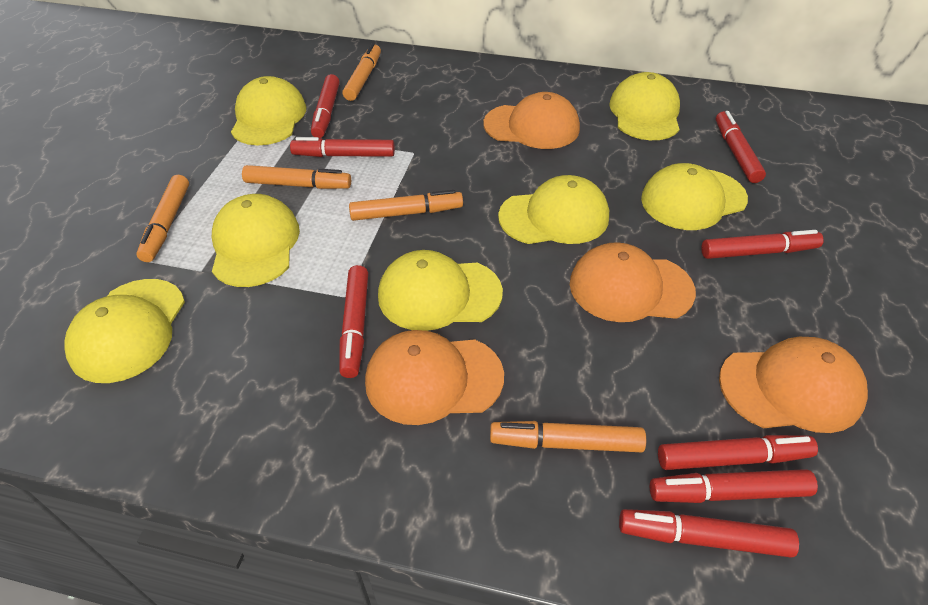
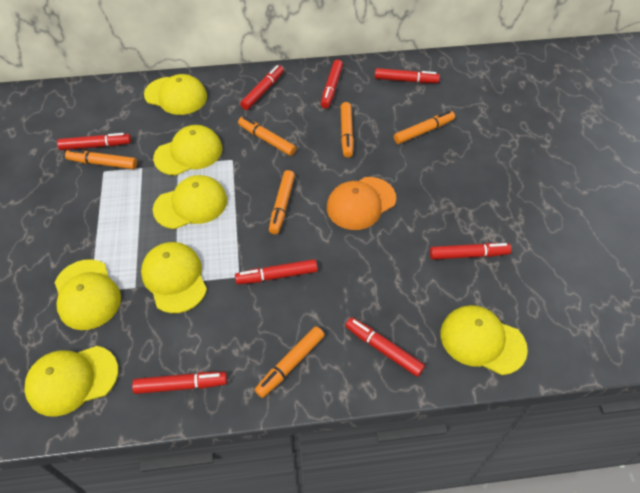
orange cap: [365,330,504,425] [484,92,580,149] [570,242,696,322] [719,337,868,433] = 4 -> [327,177,396,230] = 1
orange marker: [136,175,189,262] [242,165,351,189] [343,43,381,101] [349,190,463,221] [490,421,646,452] = 5 -> [65,149,137,169] [238,117,296,156] [255,326,325,398] [269,170,295,234] [341,102,354,158] [394,111,455,144] = 6

